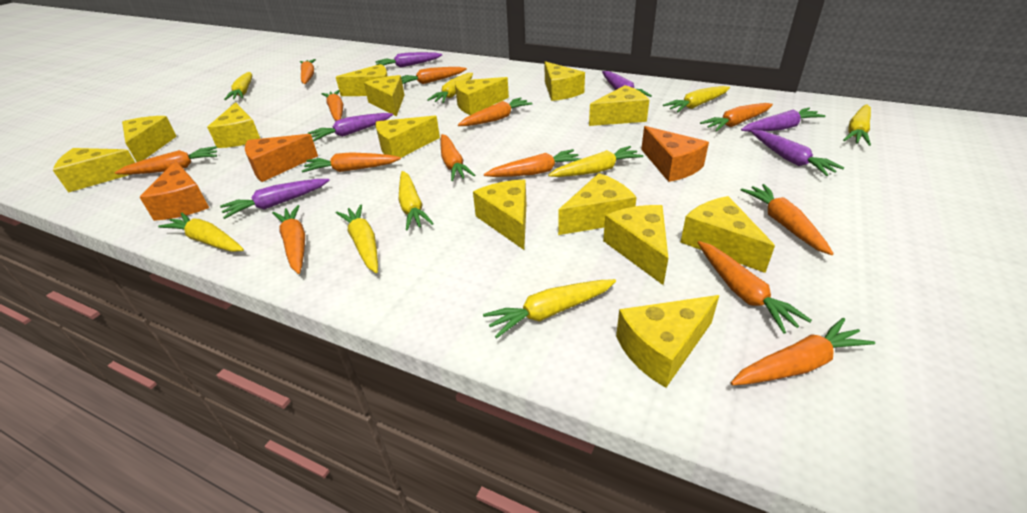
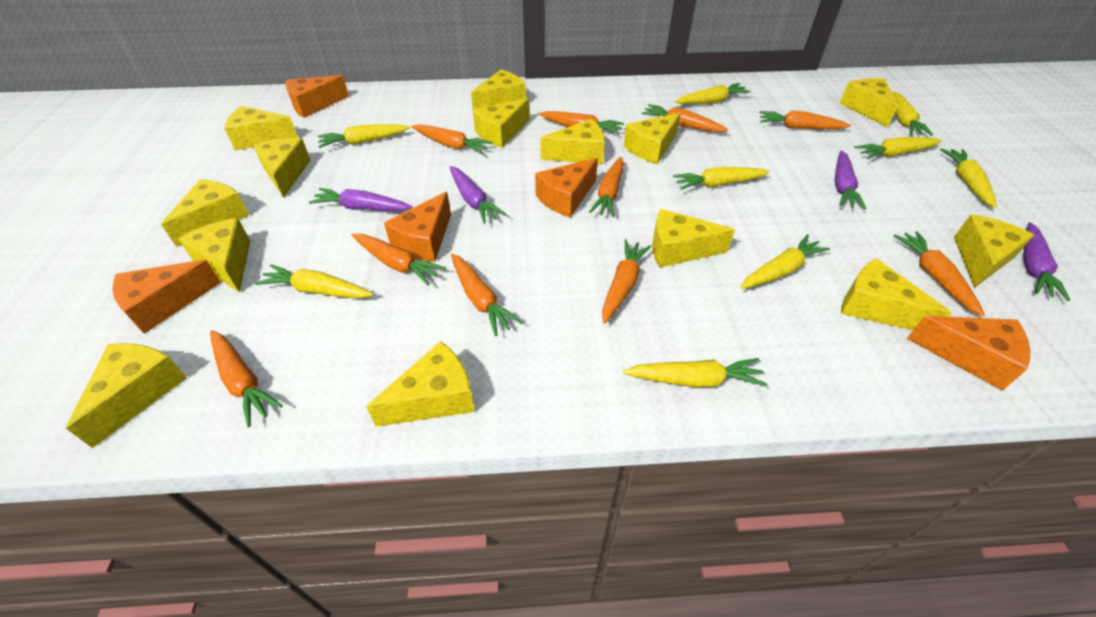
orange carrot: [115,146,217,175] [272,205,305,274] [300,59,316,84] [302,152,401,173] [321,90,343,121] [401,67,467,84] [441,134,475,181] [458,97,533,126] [484,149,580,177] [698,241,812,334] [700,103,773,132] [731,318,875,385] [741,184,834,255] = 13 -> [210,330,283,427] [351,234,446,285] [411,124,493,154] [451,254,522,336] [539,111,624,134] [589,157,624,217] [602,239,651,324] [642,104,728,132] [759,110,851,129] [893,231,985,317] = 10
orange cheese: [140,161,209,221] [245,134,318,182] [641,126,709,182] = 3 -> [113,260,221,334] [285,75,349,118] [384,192,451,262] [535,158,598,218] [907,316,1030,391] = 5
purple carrot: [220,179,330,219] [308,113,393,141] [375,52,442,68] [602,71,652,97] [741,108,825,132] [751,130,844,176] = 6 -> [309,188,412,211] [450,166,507,224] [835,150,866,209] [1024,222,1070,301] = 4

